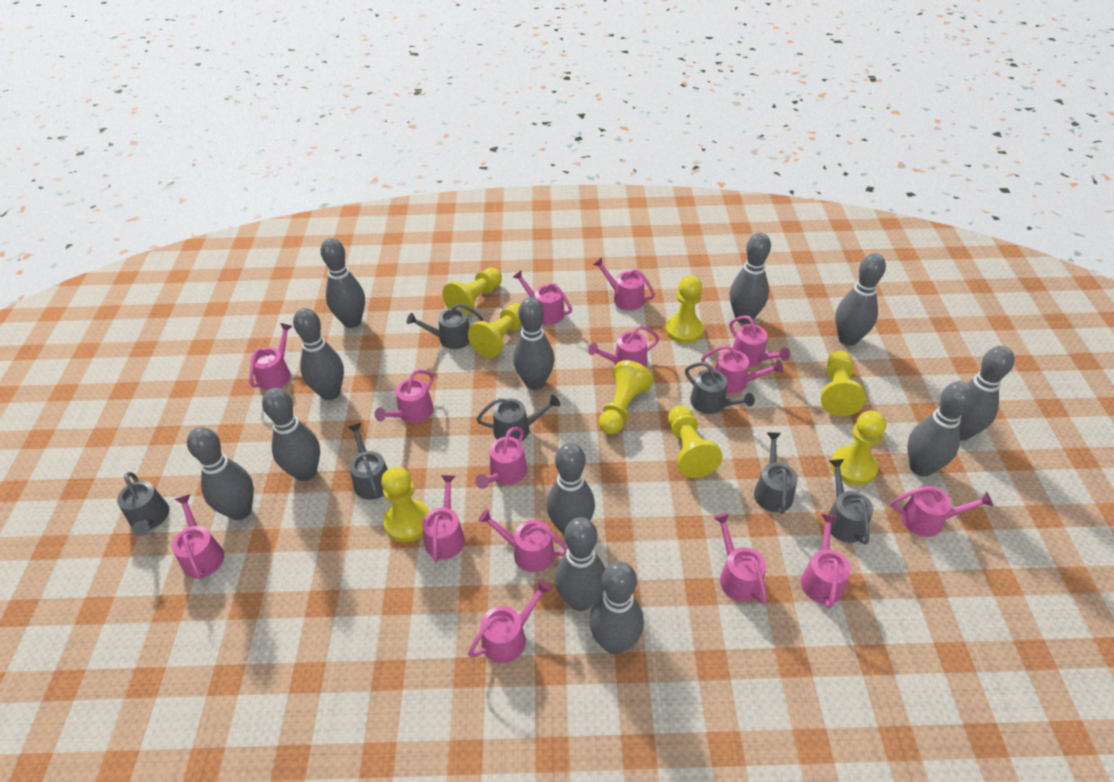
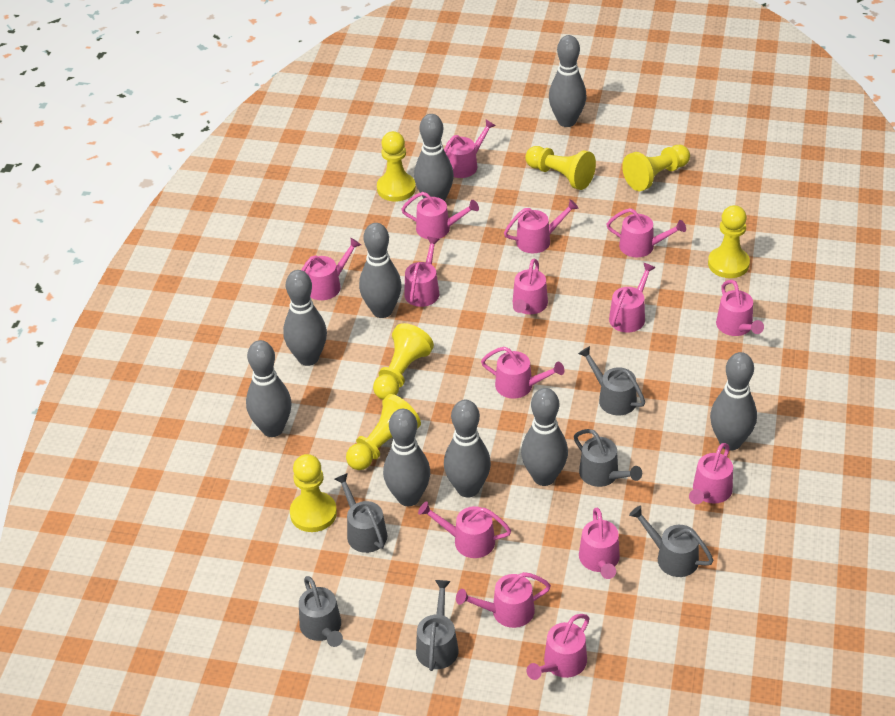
grey bowling pin: [187,427,254,520] [262,388,320,481] [293,308,344,400] [320,238,365,328] [513,297,554,390] [546,443,595,535] [555,517,605,611] [589,561,644,654] [730,233,771,324] [835,253,886,346] [907,381,974,477] [959,346,1014,441] = 12 -> [246,340,292,437] [283,270,327,366] [359,223,402,318] [383,409,430,506] [414,114,454,201] [444,400,491,498] [521,388,568,486] [549,35,586,127] [710,352,757,450] = 9
grey watering can: [117,472,169,536] [348,423,388,500] [407,303,483,349] [476,395,560,441] [685,362,755,414] [754,432,798,514] [825,459,873,545] = 7 -> [299,576,343,647] [335,473,387,553] [416,580,458,671] [574,429,642,487] [578,346,645,415] [629,506,714,577] = 6
yellow pawn: [381,467,429,542] [442,267,502,316] [468,303,521,358] [599,360,654,435] [665,275,704,344] [668,406,723,478] [821,351,866,416] [831,410,886,485] = 8 -> [290,454,337,532] [346,394,421,470] [373,323,434,399] [377,131,416,202] [525,146,596,190] [622,145,690,191] [708,205,750,278] = 7

